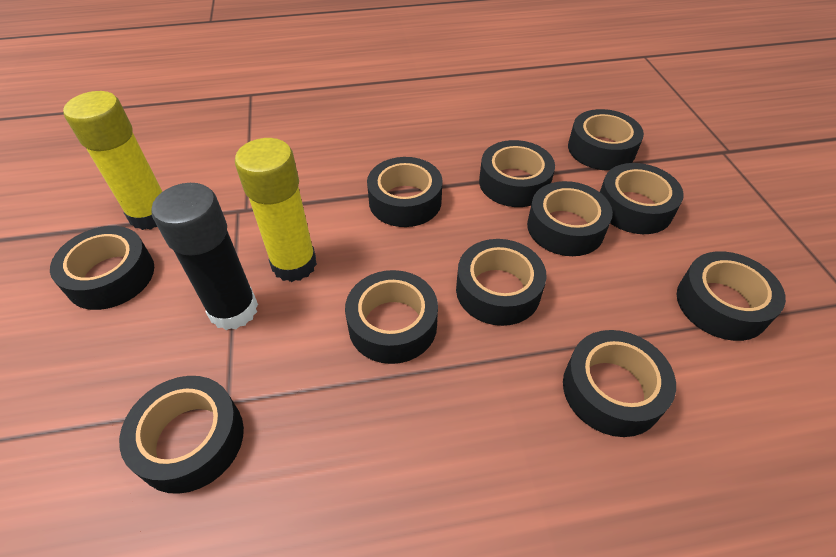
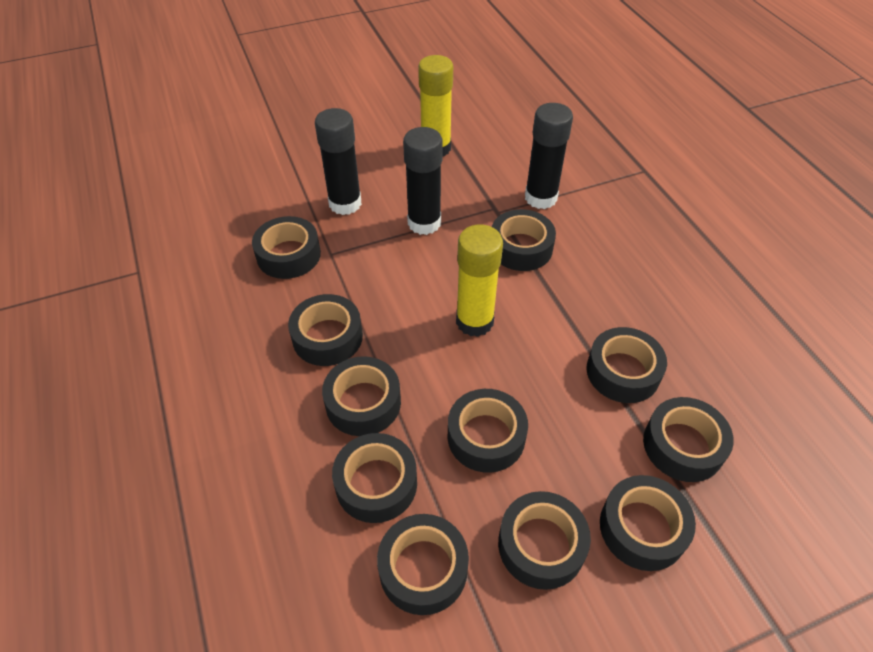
black glue stick: [151,183,258,330] = 1 -> [315,108,362,215] [403,127,443,235] [525,103,573,209] = 3

